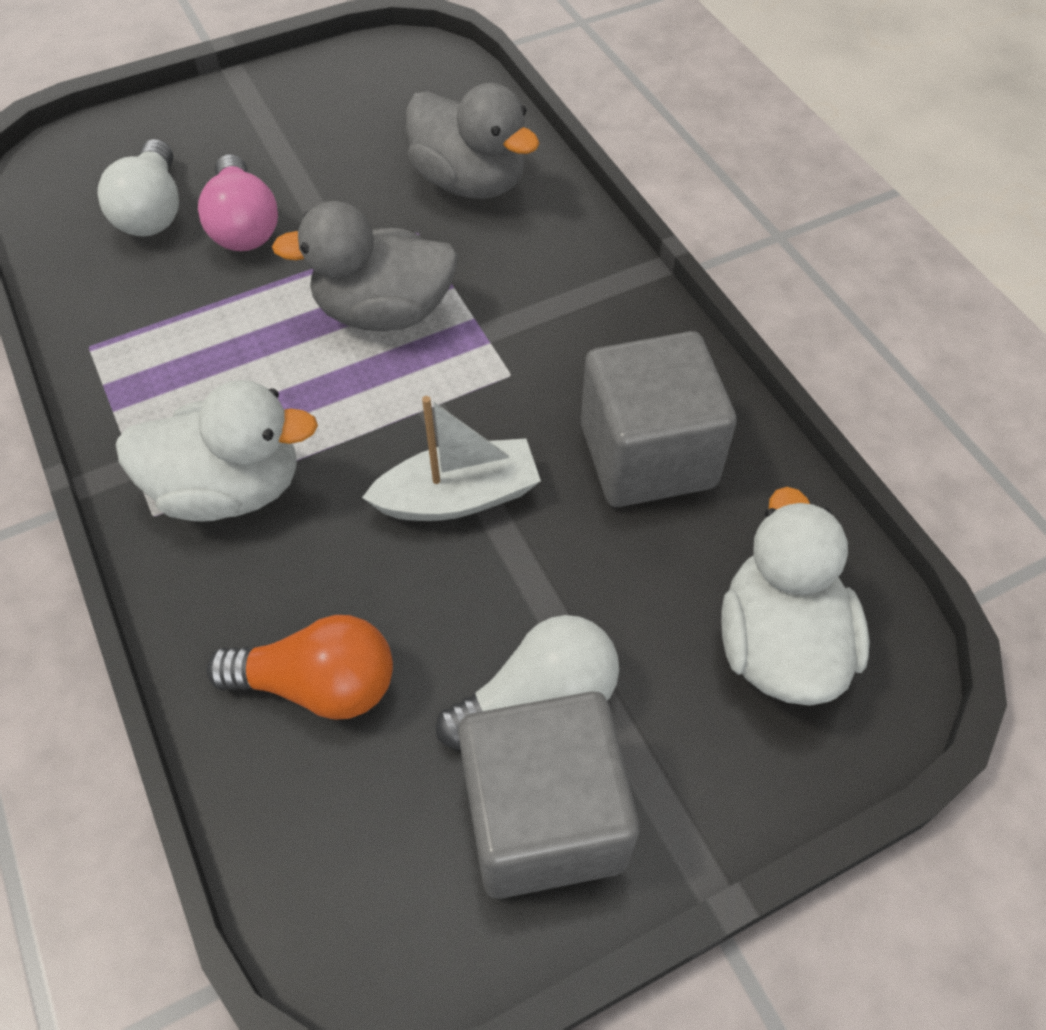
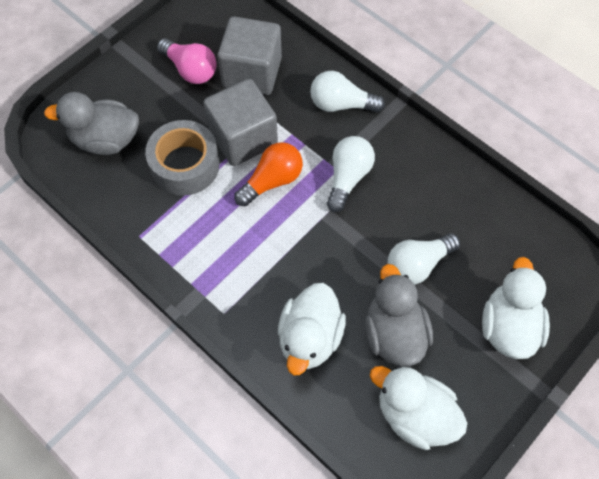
grey tape: none = 0 -> [145,120,219,196] = 1
white boat: [362,396,541,521] = 1 -> none = 0
white duck: [115,380,318,522] [721,487,870,706] = 2 -> [278,283,346,375] [370,365,467,450] [482,257,550,359] = 3
white light bulb: [97,139,179,236] [436,615,619,750] = 2 -> [310,71,385,113] [327,136,375,212] [388,233,460,285] = 3

